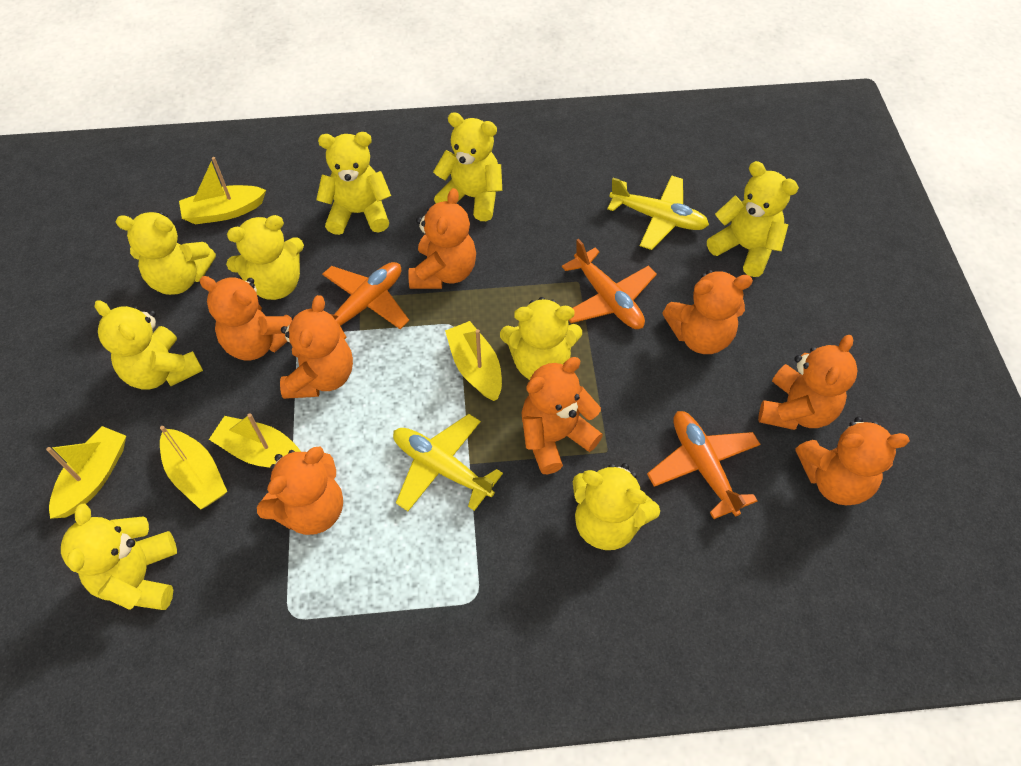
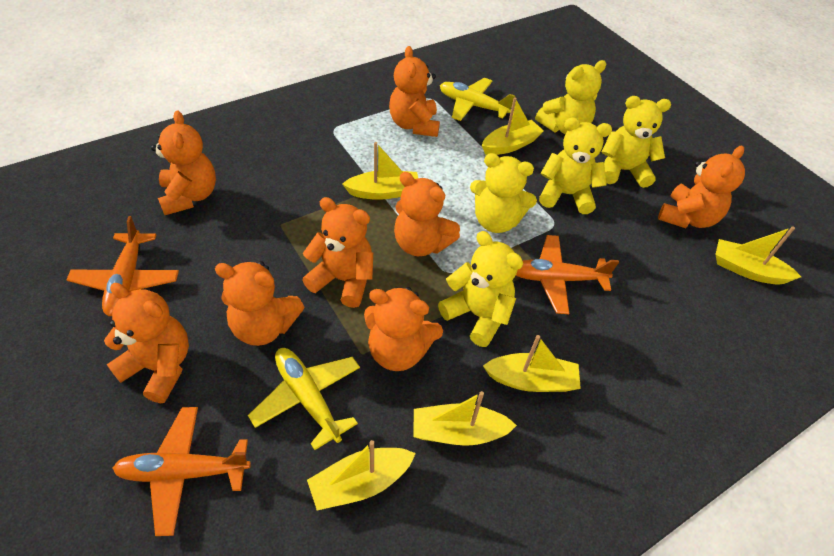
yellow boat: [46,426,126,519] [160,426,227,510] [179,157,266,224] [209,413,301,468] [445,321,502,401] = 5 -> [307,440,416,510] [342,142,418,200] [414,391,517,446] [482,97,544,155] [483,335,581,392] [715,226,801,285] = 6
yellow teddy bear: [61,504,177,610] [95,300,203,390] [116,212,216,295] [226,215,304,300] [316,132,391,235] [433,112,502,221] [500,297,582,380] [573,463,660,550] [707,161,799,277] = 9 -> [438,231,523,347] [470,153,537,233] [535,60,606,134] [539,117,612,214] [602,96,671,188] = 5

